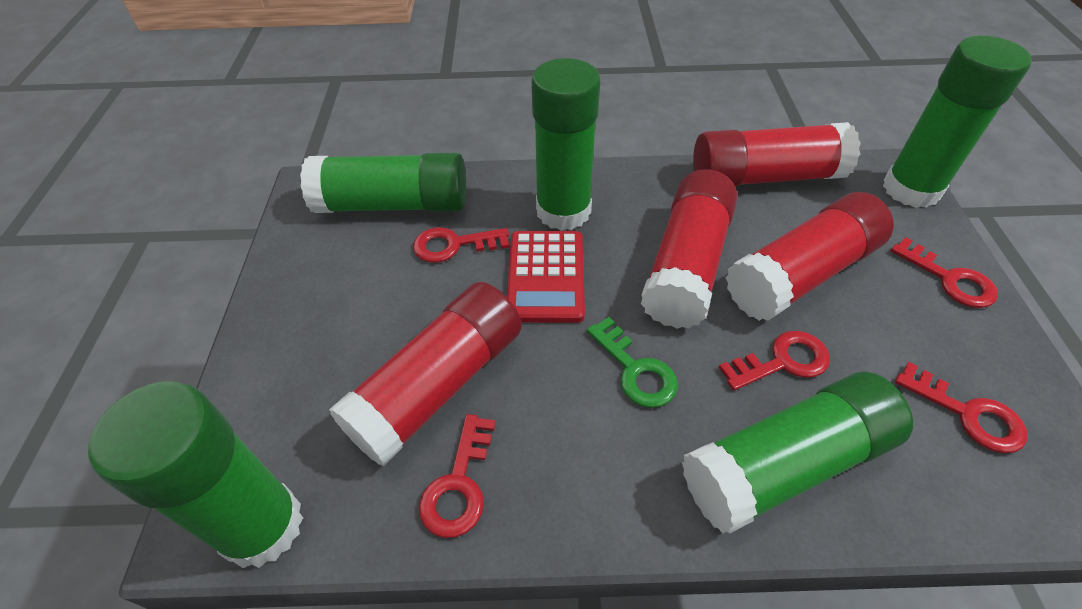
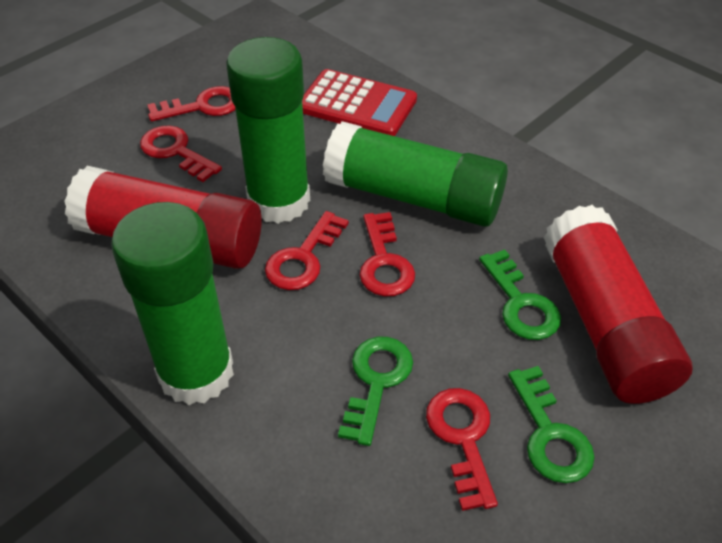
green glue stick: [88,381,303,568] [300,153,466,213] [531,58,601,231] [682,372,913,533] [883,36,1032,208] = 5 -> [111,202,234,405] [226,37,310,224] [323,121,508,227] = 3
green key: [587,317,678,408] = 1 -> [338,337,413,446] [479,249,561,340] [508,366,595,483] = 3
red glue stick: [329,282,522,466] [641,169,738,329] [693,122,861,187] [726,192,894,321] = 4 -> [64,166,261,269] [543,205,692,404] = 2

